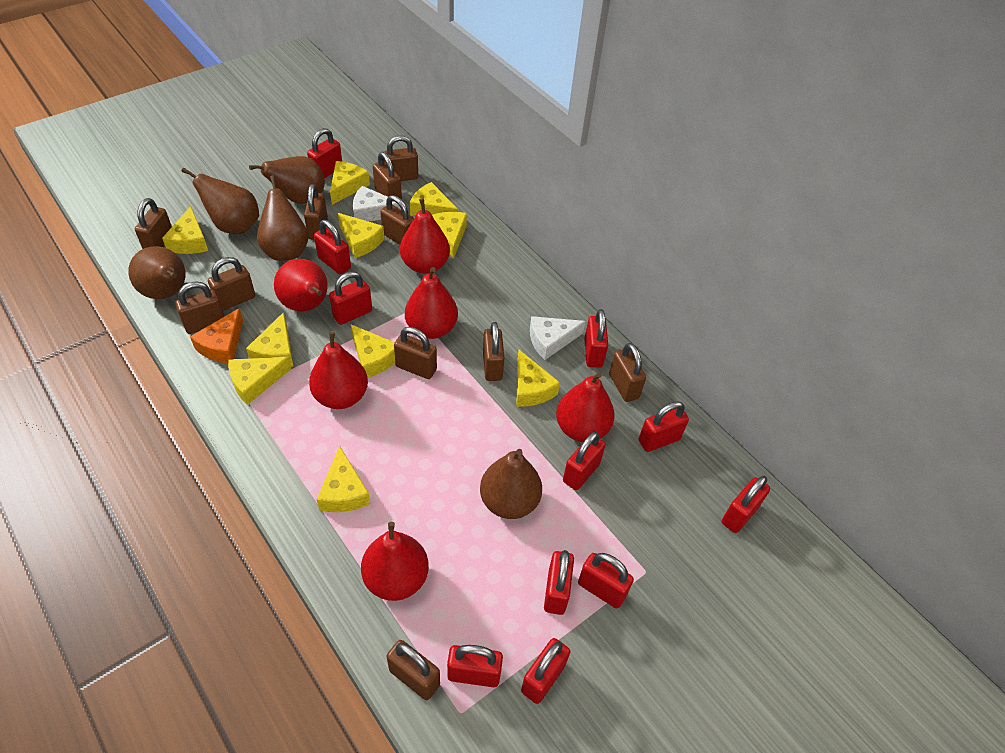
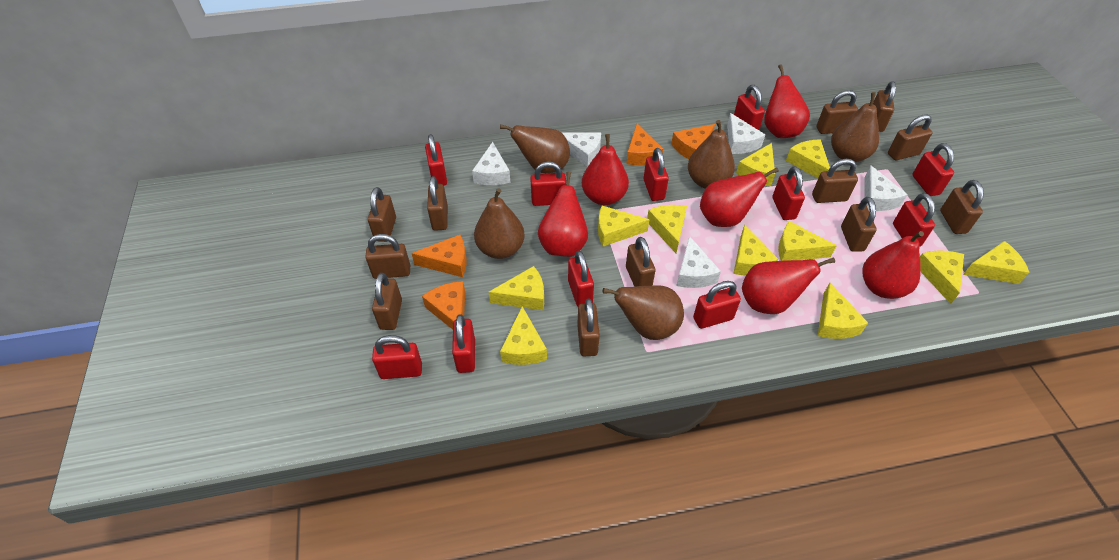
brown padlock: [135,198,172,249] [175,281,225,334] [208,257,255,311] [304,184,328,240] [373,152,402,200] [380,195,414,245] [383,136,418,181] [386,640,440,700] [394,327,437,379] [483,322,504,381] [609,343,646,402] = 11 -> [365,234,410,279] [368,187,396,242] [372,273,402,330] [427,176,448,231] [577,298,600,356] [626,237,655,287] [812,159,858,203] [816,90,858,134] [841,197,877,252] [873,81,896,132] [888,114,933,160] [940,180,984,234] = 12
orange cheese: [190,308,243,363] = 1 -> [411,235,467,277] [422,281,465,330] [626,124,663,165] [671,124,715,159] = 4
white cheese: [353,186,401,222] [530,316,586,360] = 2 -> [472,142,511,185] [562,132,601,167] [676,236,721,288] [727,113,765,154] [864,165,908,211] = 5
yellow cheese: [162,206,208,254] [228,357,291,405] [246,312,294,367] [317,446,370,512] [330,161,370,205] [338,213,384,258] [351,325,395,378] [410,182,458,216] [432,212,467,258] [516,350,560,407] = 10 -> [489,266,544,310] [500,306,547,365] [598,206,650,246] [647,205,687,253] [733,225,778,275] [736,143,775,186] [778,221,837,261] [786,140,830,178] [818,282,868,339] [920,251,964,304] [963,241,1030,284] = 11

